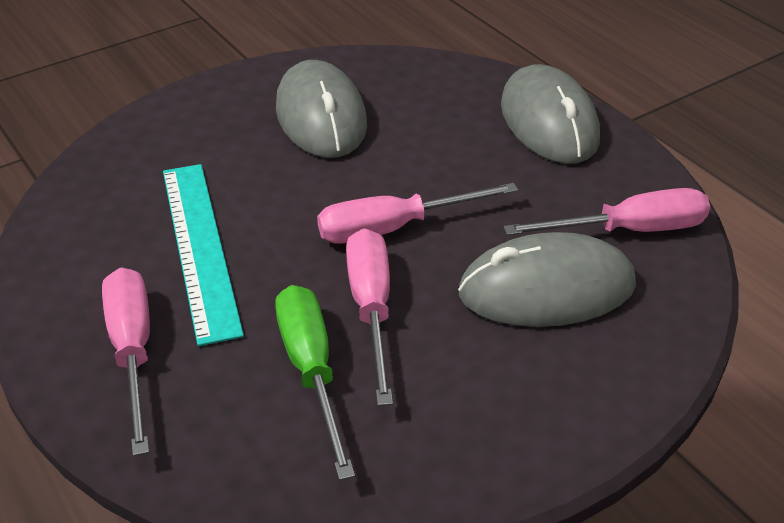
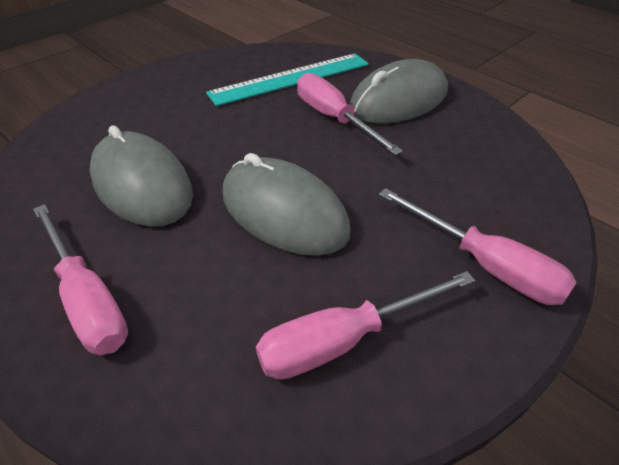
green screwdriver: [275,285,355,480] = 1 -> none = 0

